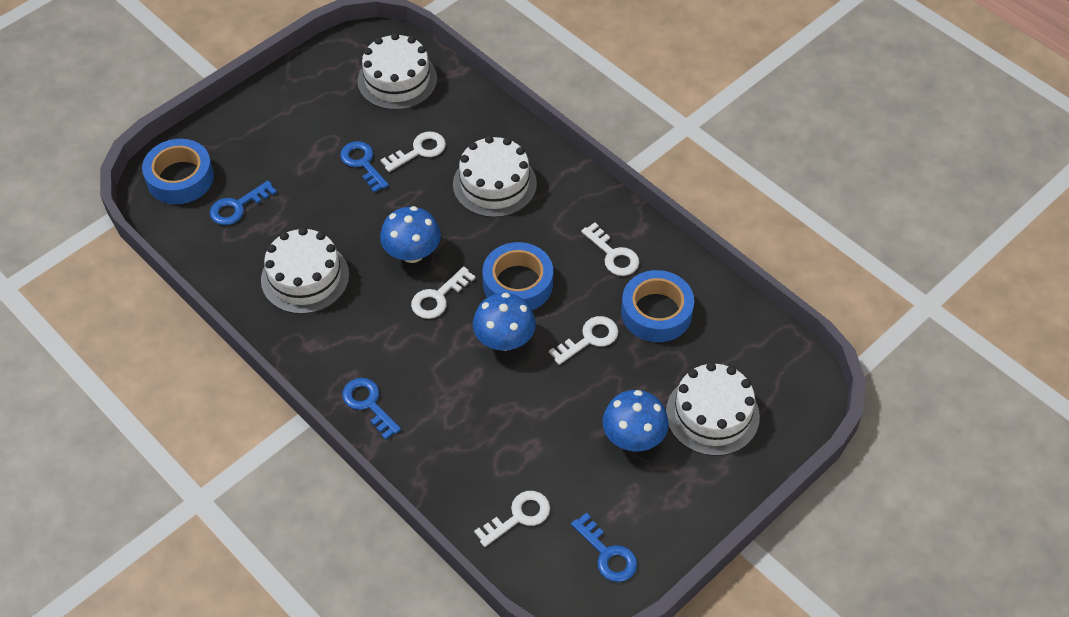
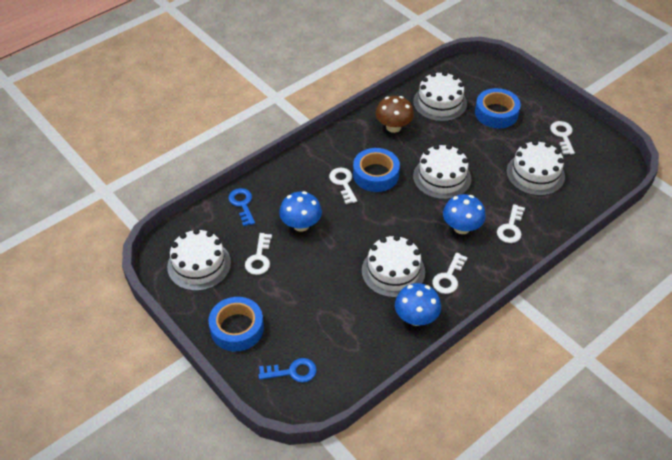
blue key: [210,181,277,225] [340,141,389,193] [342,378,401,440] [571,513,637,582] = 4 -> [229,188,255,226] [259,358,317,383] = 2
brown mushroom: none = 0 -> [375,96,414,133] = 1
white cake: [261,227,349,314] [357,33,437,110] [453,136,537,218] [666,362,760,456] = 4 -> [167,229,231,291] [362,235,425,298] [413,71,467,122] [413,144,471,199] [506,140,565,196] = 5

